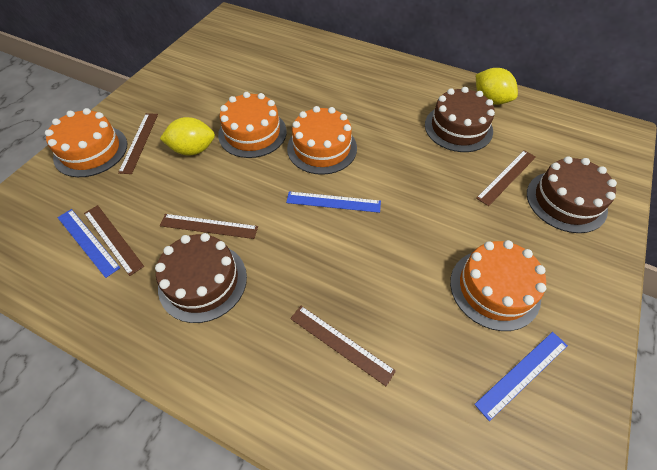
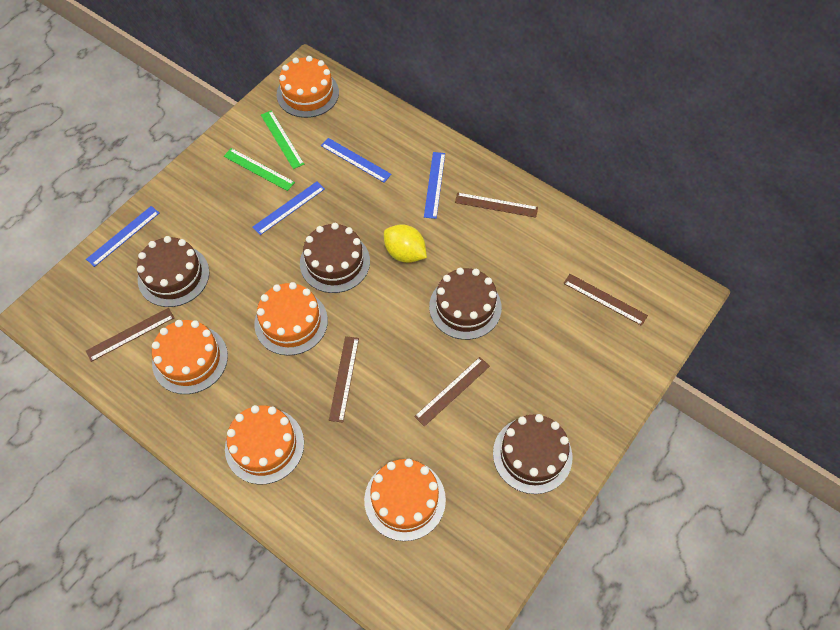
blue ruler: [57,209,120,278] [286,191,381,213] [474,332,568,421] = 3 -> [86,206,159,267] [252,181,325,235] [321,138,392,182] [424,152,445,219] = 4
brown cake: [155,233,247,323] [425,87,495,152] [527,156,617,233] = 3 -> [137,236,210,307] [300,223,370,293] [429,268,502,340] [493,414,572,494] = 4
green ruler: none = 0 -> [224,148,295,191] [261,110,304,169] = 2
orange cake: [45,108,127,177] [218,92,287,158] [287,106,357,175] [450,240,546,331] = 4 -> [152,320,228,394] [225,405,304,484] [254,282,328,356] [277,56,339,118] [364,459,446,541] = 5
yellow lemon: [160,117,215,156] [476,68,518,105] = 2 -> [384,224,427,263] = 1

